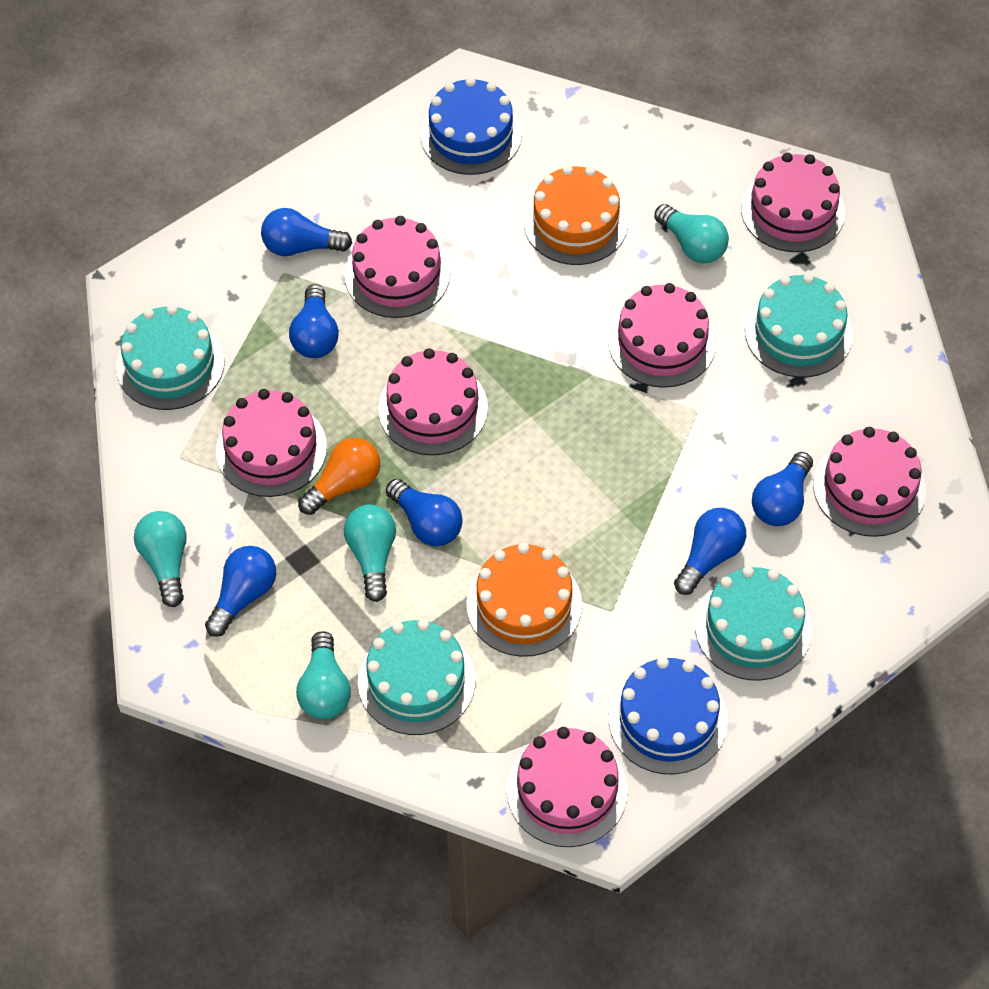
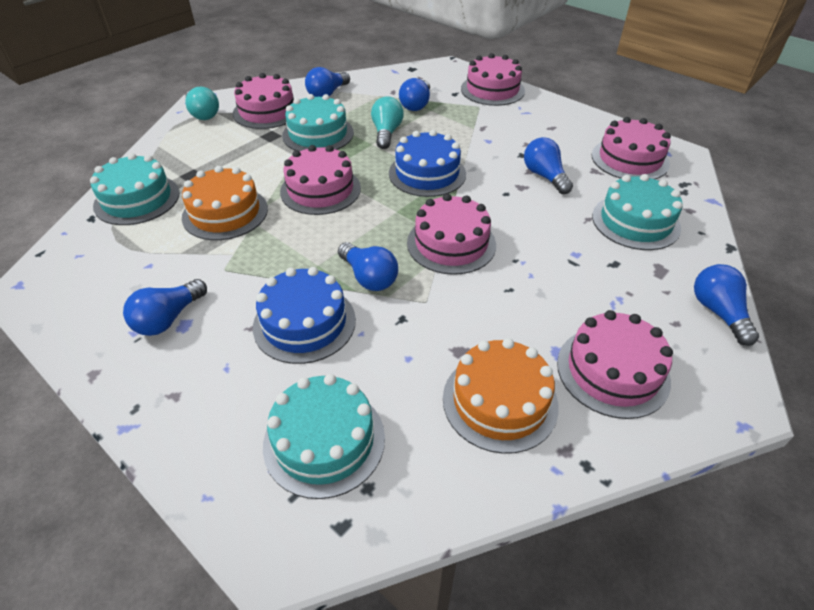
orange light bulb: [298,438,380,515] = 1 -> none = 0
pink cake: [216,389,327,497] [344,216,450,318] [378,348,488,455] [507,727,628,847] [608,283,716,388] [741,153,845,252] [813,427,926,537] = 7 -> [233,73,294,129] [280,145,361,215] [407,194,496,275] [461,53,525,106] [557,310,673,419] [592,117,671,179] = 6
turquoise light bulb: [134,511,187,607] [296,631,351,719] [344,504,396,602] [654,204,729,263] = 4 -> [186,86,219,120] [371,96,404,149] = 2

